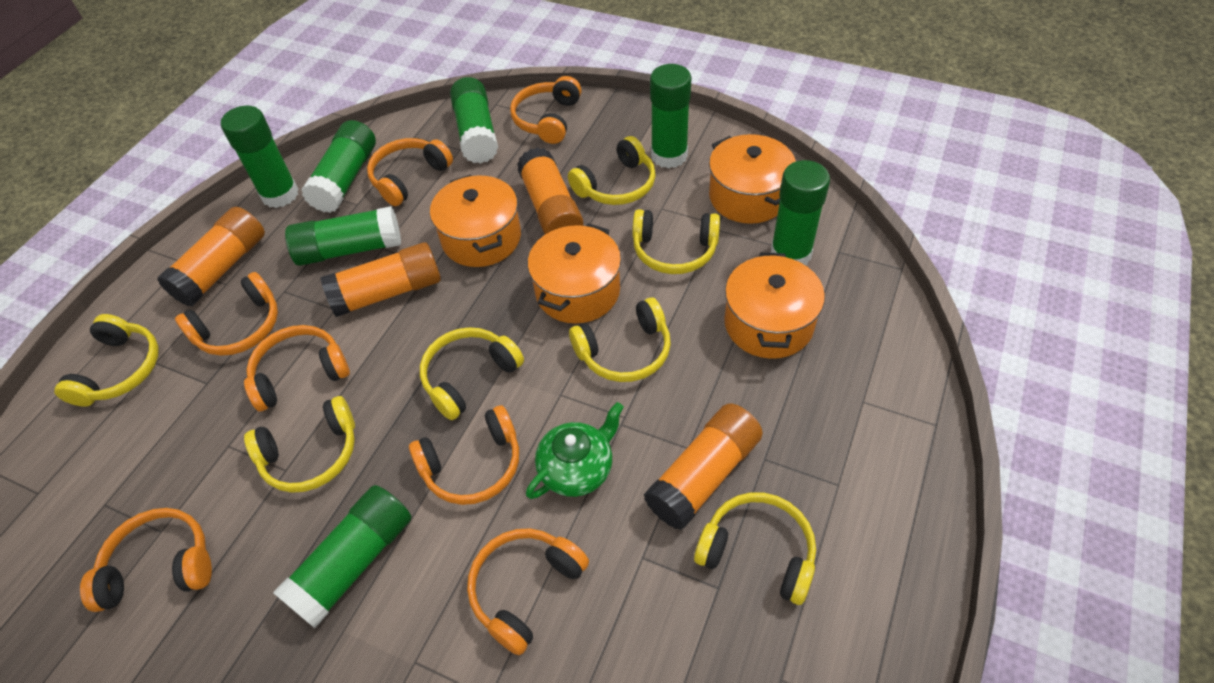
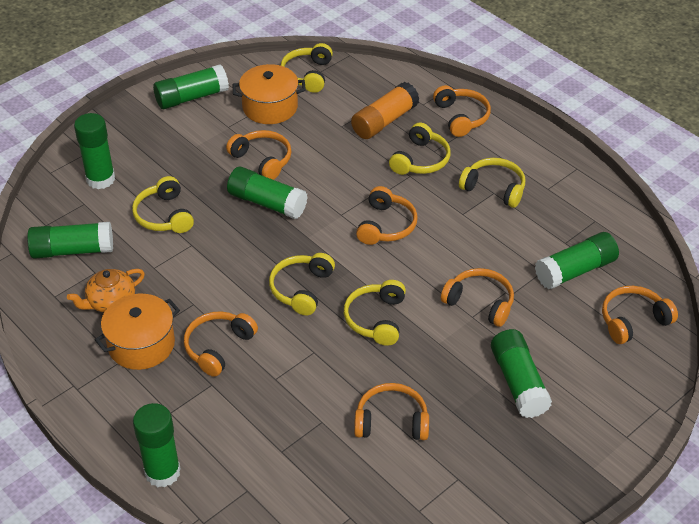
green teapot: [526,402,624,499] = 1 -> none = 0
orange glue stick: [157,207,265,306] [320,242,441,317] [517,147,583,234] [644,404,763,530] = 4 -> [351,82,420,139] = 1
orange pot: [430,175,521,267] [528,223,621,323] [709,134,796,224] [724,253,825,359] = 4 -> [95,294,180,370] [233,64,306,124] = 2
orange teapot: none = 0 -> [67,269,145,313] = 1
yellow headphones: [54,314,159,407] [244,396,355,493] [420,327,524,420] [568,136,656,205] [569,297,671,382] [632,209,720,274] [694,492,816,605] = 7 -> [132,176,194,233] [269,253,335,315] [281,43,333,93] [344,280,406,346] [389,123,451,175] [459,158,525,208] = 6

